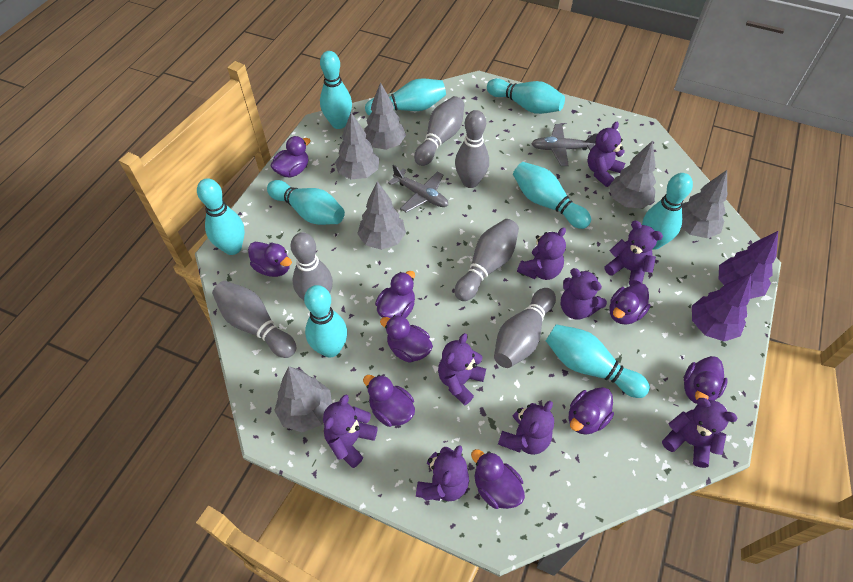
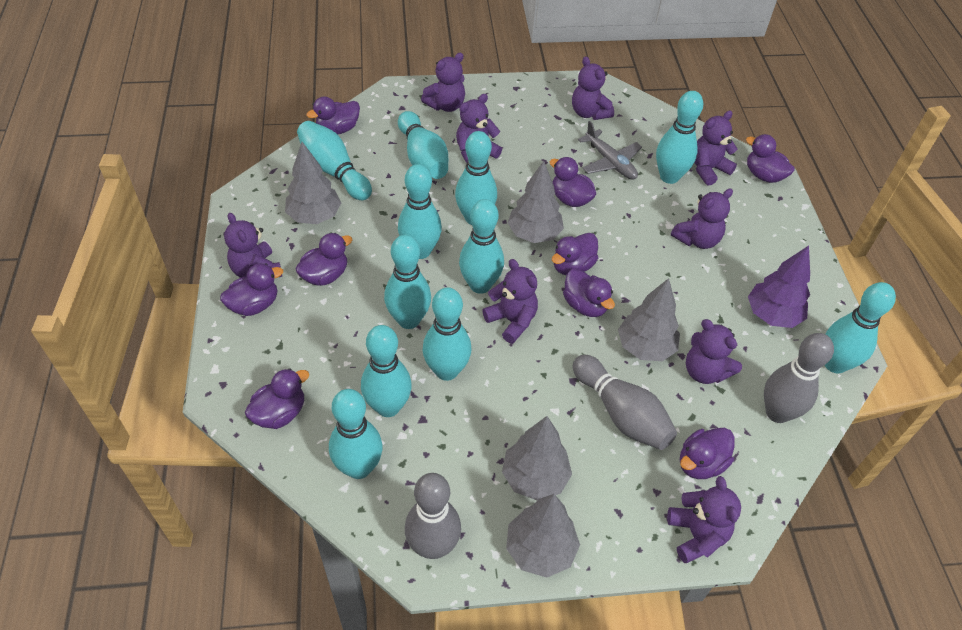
grey bowling pin: [212,281,297,358] [290,232,333,300] [414,96,464,166] [455,110,489,188] [455,219,519,301] [494,288,556,368] = 6 -> [405,473,461,559] [573,355,677,450] [764,333,834,423] = 3
grey plane: [388,165,448,213] [531,124,597,166] = 2 -> [578,121,642,180] = 1
grey tree: [274,366,332,432] [335,112,379,179] [357,181,406,250] [364,82,406,150] [609,141,656,209] [681,170,727,238] = 6 -> [285,142,341,224] [502,416,572,501] [506,494,580,577] [507,161,564,243] [618,278,680,361] = 5
purple tree: [692,273,751,341] [719,231,778,299] = 2 -> [748,246,810,328] = 1
turquoise bowling pin: [197,178,245,255] [267,180,345,225] [304,285,347,357] [320,51,352,129] [365,78,446,116] [487,78,565,114] [513,162,591,229] [546,324,650,398] [642,173,693,250] = 9 -> [297,121,372,200] [329,389,383,479] [361,325,412,417] [384,235,431,329] [398,111,448,179] [398,164,442,259] [423,287,471,381] [455,131,497,225] [459,199,504,294] [656,91,703,184] [825,282,896,373] = 11

